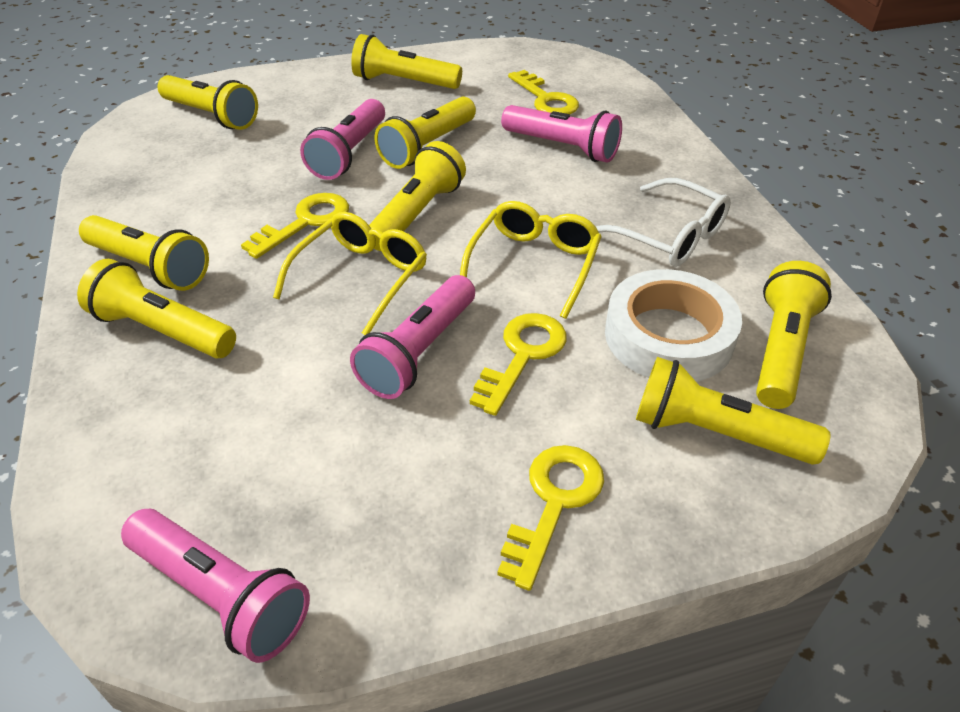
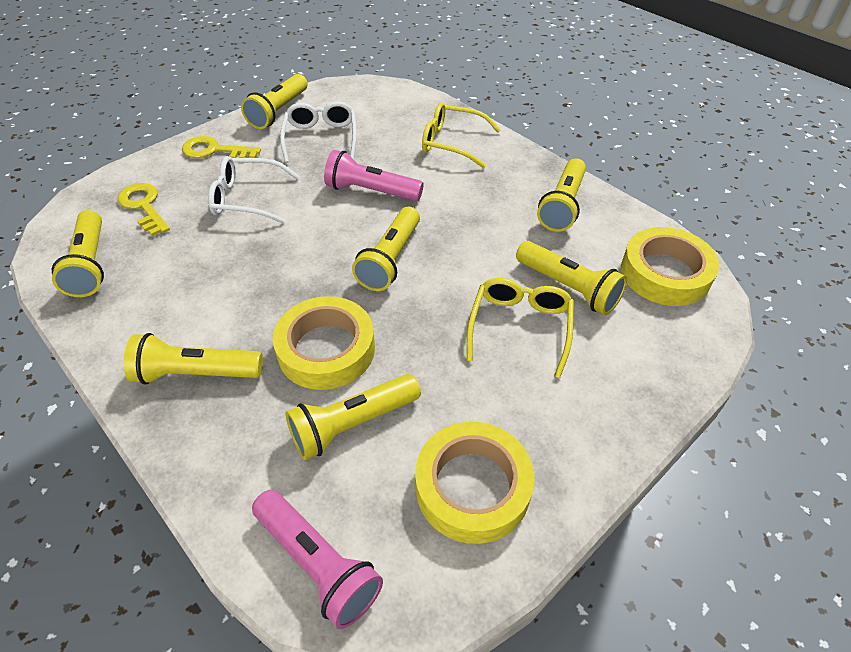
pink flashlight: [121,509,310,663] [300,99,385,180] [350,275,475,399] [501,105,622,163] = 4 -> [252,490,383,629] [324,150,424,201] = 2
white glasses: [596,178,731,267] = 1 -> [208,156,299,223] [280,101,357,163] = 2
white tape: [605,269,742,382] = 1 -> none = 0
yellow flashlight: [77,259,236,358] [79,215,209,291] [157,75,258,130] [351,34,462,89] [369,141,466,251] [374,97,476,169] [636,357,830,465] [756,261,832,409] = 8 -> [52,210,104,297] [124,333,263,385] [241,74,307,129] [285,374,421,460] [352,207,420,291] [516,241,627,315] [537,158,586,232] = 7
yellow key: [241,193,349,259] [470,313,567,416] [497,445,604,591] [508,70,579,115] = 4 -> [118,183,170,236] [182,136,261,158] = 2
yellow tape: none = 0 -> [273,296,375,390] [415,422,535,544] [621,227,720,306] = 3

